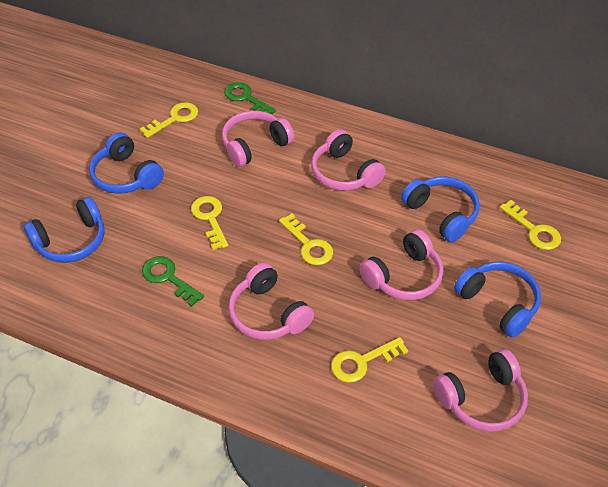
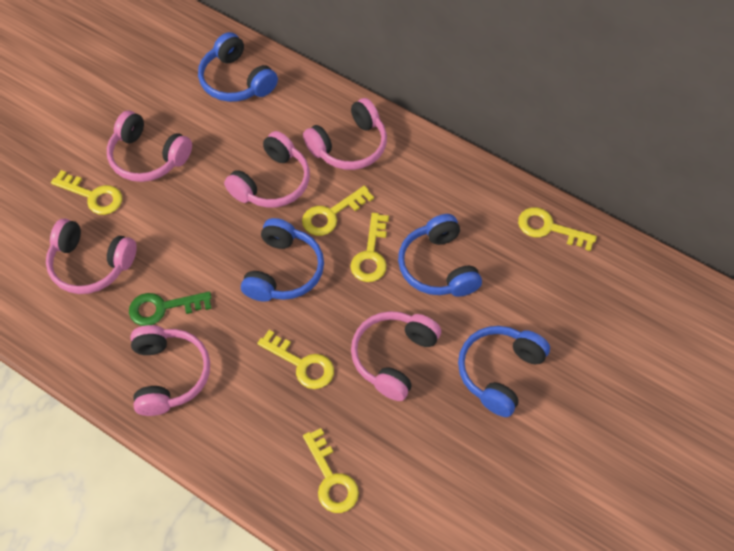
green key: [142,256,204,307] [224,82,276,114] = 2 -> [129,292,212,326] = 1
pink headphones: [222,111,294,167] [229,263,314,339] [311,129,386,191] [359,229,444,300] [433,349,528,432] = 5 -> [46,219,137,294] [107,110,192,182] [130,325,210,416] [224,131,310,208] [303,98,387,170] [351,311,441,401] = 6
yellow key: [140,102,198,138] [191,196,228,250] [279,214,333,265] [331,337,408,383] [500,200,561,250] = 5 -> [51,170,122,215] [257,330,334,389] [302,186,374,236] [303,428,359,513] [350,213,389,282] [518,207,597,251] = 6

